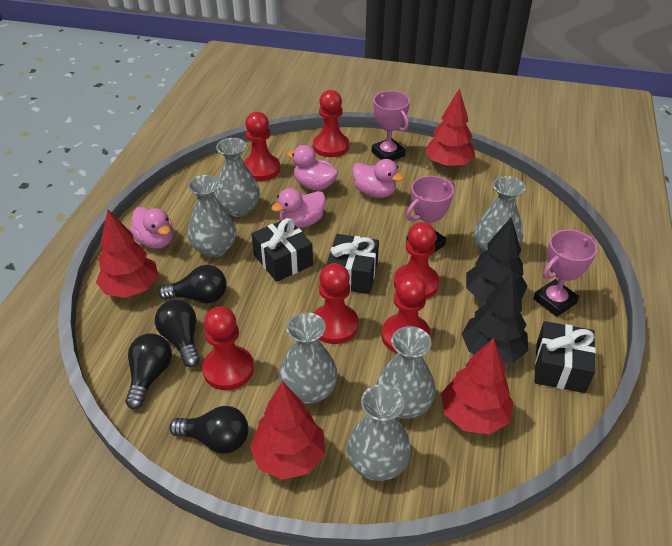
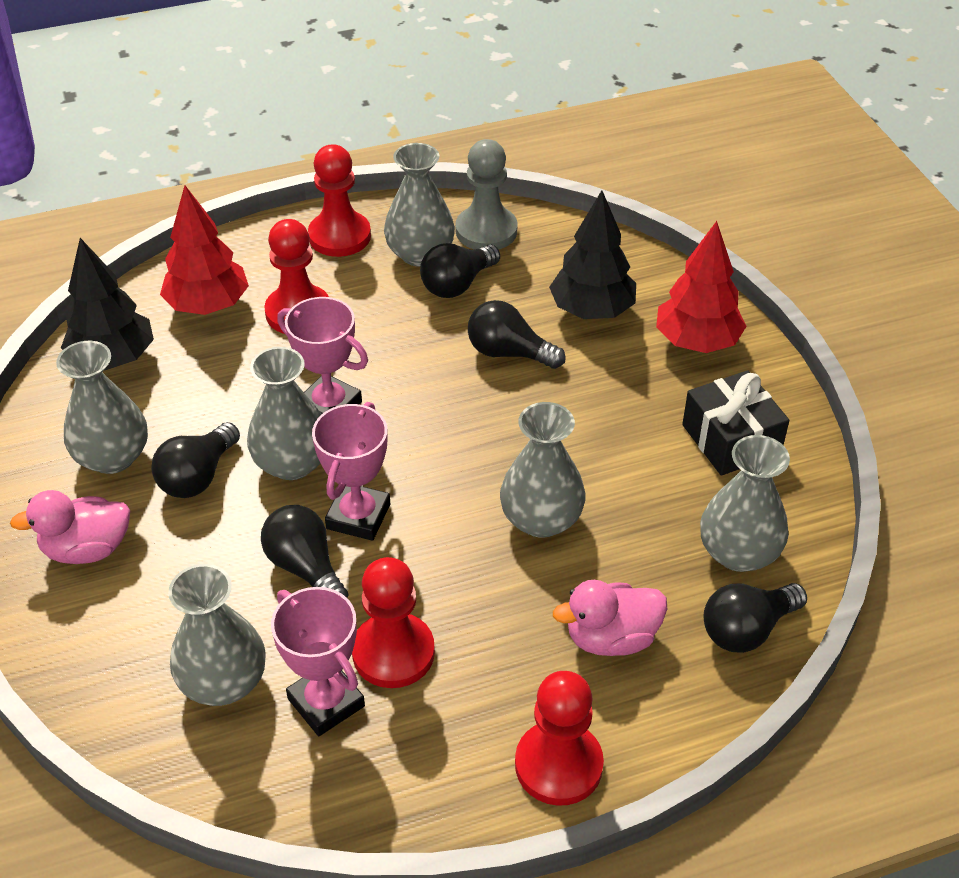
black gift: [252,218,313,282] [326,234,379,294] [534,321,596,393] = 3 -> [682,370,789,476] = 1
black light bulb: [125,333,172,409] [155,300,200,367] [158,265,227,303] [169,406,248,453] = 4 -> [151,422,240,498] [261,505,348,598] [420,243,500,298] [468,300,566,369] [703,583,807,653] = 5
grey pawn: none = 0 -> [456,139,518,250] = 1
pink duck: [130,207,173,249] [271,188,326,228] [286,145,338,190] [352,159,404,198] = 4 -> [10,490,130,564] [553,580,667,656] = 2
red pawn: [202,306,254,390] [244,112,280,181] [313,90,349,157] [314,263,359,344] [382,274,431,353] [394,222,440,299] = 6 -> [264,219,329,334] [308,144,371,257] [352,557,435,688] [515,671,604,806] = 4
red tree: [96,210,159,298] [250,381,325,480] [425,89,475,168] [441,338,514,434] = 4 -> [160,185,249,315] [656,221,747,353] = 2

